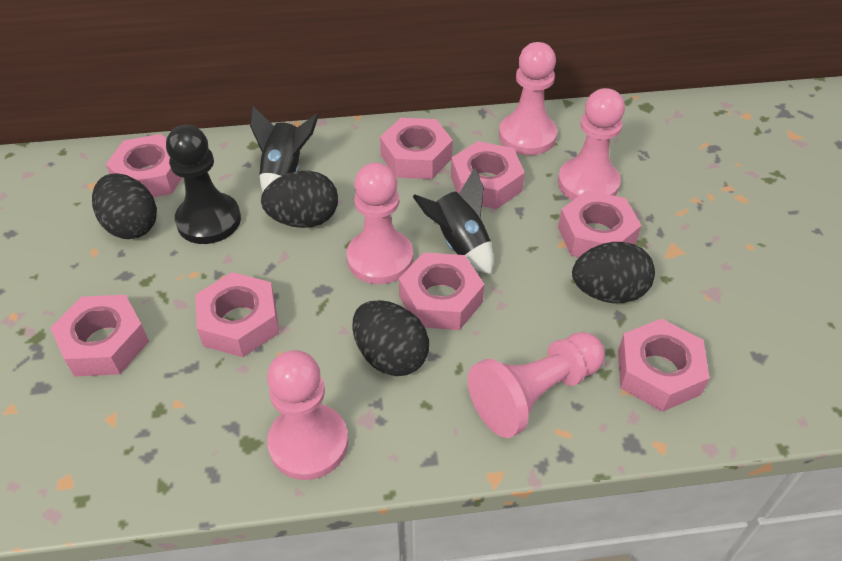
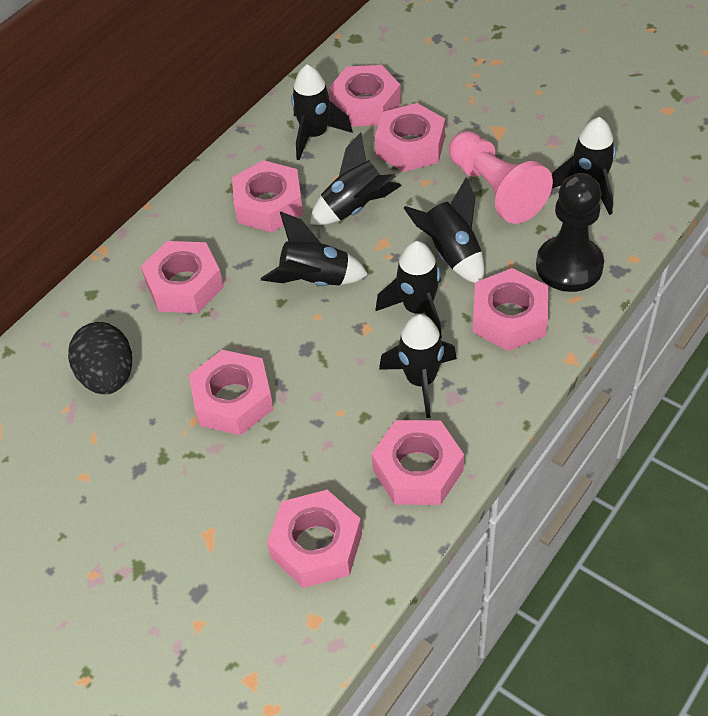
black egg: [92,173,157,239] [261,171,338,228] [353,300,429,376] [572,242,655,303] = 4 -> [68,322,132,394] = 1
black rocket: [250,106,319,192] [412,167,494,274] = 2 -> [261,211,368,286] [291,64,353,160] [310,133,401,225] [376,241,442,338] [379,314,457,418] [404,177,484,283] [552,117,616,215] = 7
pink pawn: [267,350,348,480] [347,163,413,284] [468,332,605,438] [499,42,557,155] [558,88,625,200] = 5 -> [449,131,553,224] = 1

